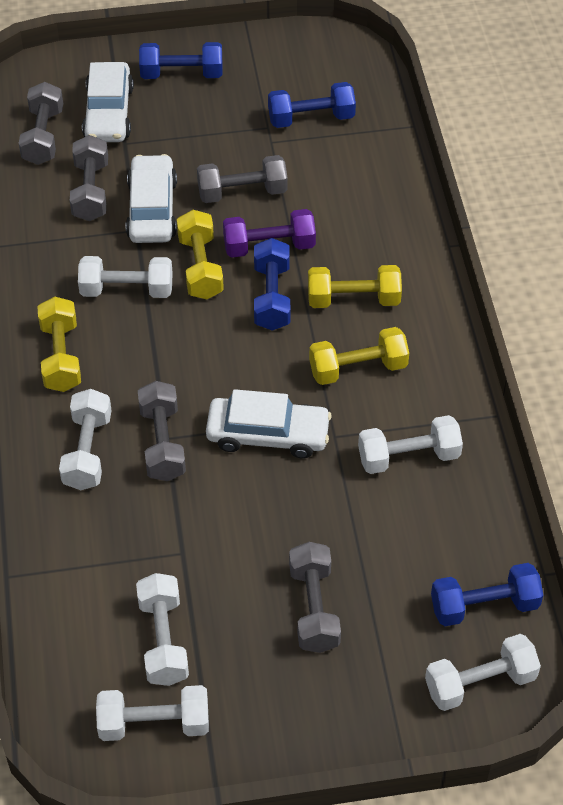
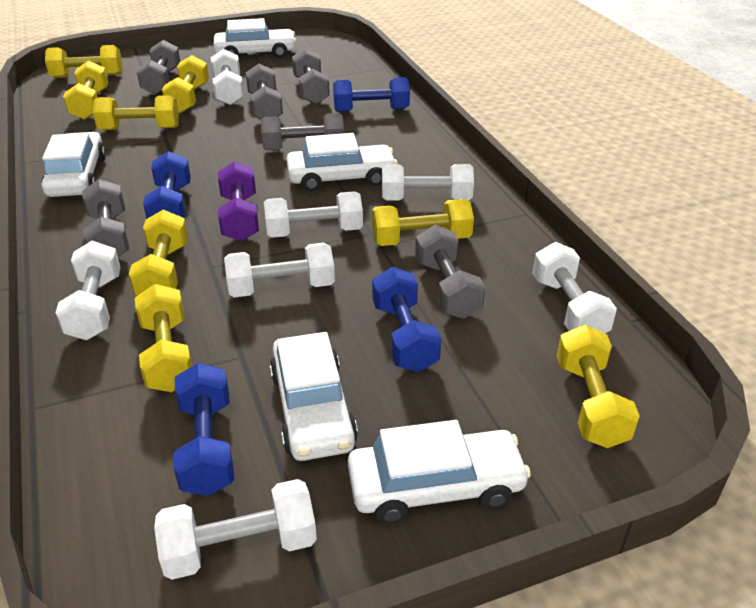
grey dumbbell: [19,82,63,165] [70,135,108,221] [138,381,186,481] [197,155,288,203] [289,542,341,653] = 5 -> [82,179,129,257] [137,40,180,95] [246,64,283,119] [261,113,344,150] [292,48,330,104] [415,225,485,319] = 6
white car: [82,62,134,142] [126,154,177,243] [206,389,332,459] = 3 -> [41,132,106,197] [214,18,296,58] [270,332,358,461] [286,133,398,191] [348,420,531,524] = 5
white dumbbell: [59,389,112,490] [78,256,173,298] [96,685,209,741] [136,573,189,686] [358,415,463,474] [425,634,541,711] = 6 -> [55,241,121,340] [154,479,317,580] [211,49,244,105] [224,243,335,298] [264,191,363,238] [382,164,474,200] [532,242,617,333] = 7
yellow dumbbell: [37,297,81,392] [177,210,224,299] [308,265,402,308] [309,327,409,385] = 4 -> [45,45,122,78] [63,61,108,120] [93,95,179,130] [129,210,188,295] [135,284,192,392] [162,55,209,113] [372,199,474,246] [557,325,640,448] = 8

